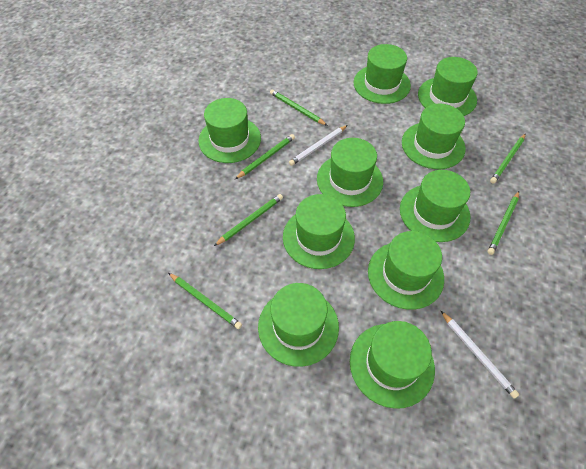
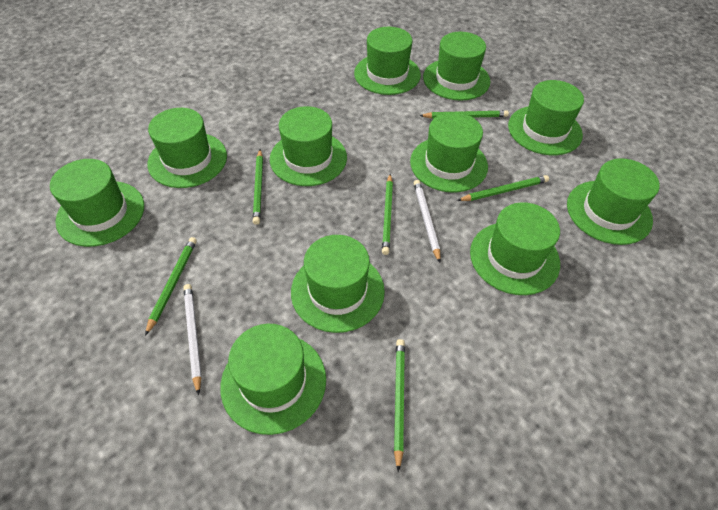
green hat: [198,98,261,163] [258,283,339,367] [283,194,355,269] [317,138,383,207] [350,321,435,409] [353,44,411,104] [368,231,444,310] [400,170,470,242] [402,104,465,169] [418,57,478,116] = 10 -> [50,159,144,247] [148,108,227,188] [220,324,326,435] [270,106,347,186] [291,235,385,333] [354,27,421,95] [410,112,488,192] [423,32,490,100] [470,202,560,295] [508,80,584,155] [567,158,660,245] = 11

